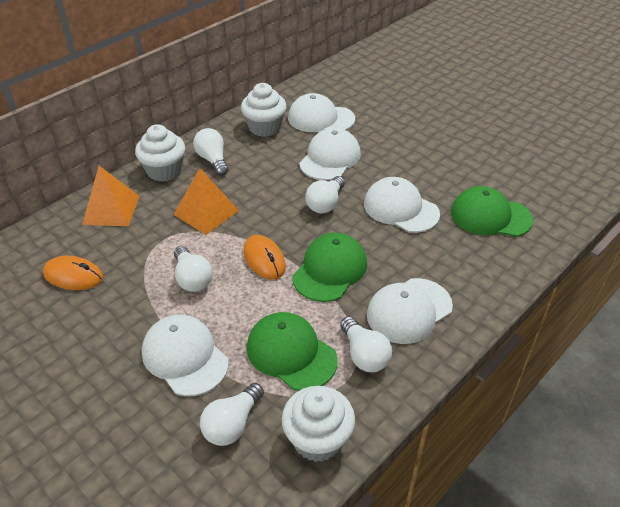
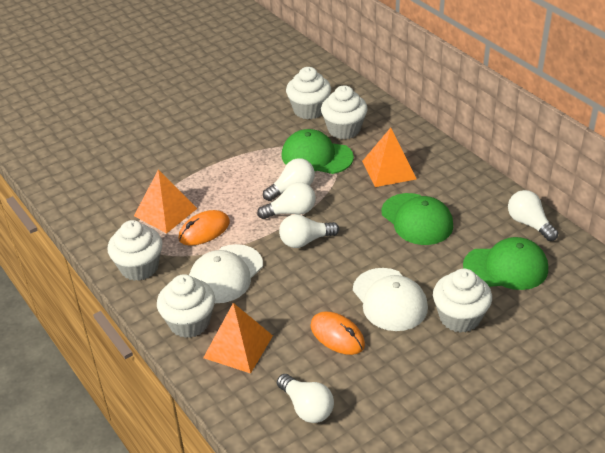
orange pyramid: [82,166,140,226] [174,168,239,235] = 2 -> [134,170,197,233] [203,303,273,374] [362,128,417,187] = 3
white cap: [142,315,229,396] [288,93,355,132] [299,128,361,180] [364,177,440,233] [367,278,453,344] = 5 -> [189,244,263,303] [353,268,428,331] = 2
white cupcake: [135,124,185,182] [241,83,287,137] [282,386,355,462] = 3 -> [107,220,163,281] [157,274,215,338] [286,67,331,119] [321,85,368,139] [433,269,492,333] = 5

